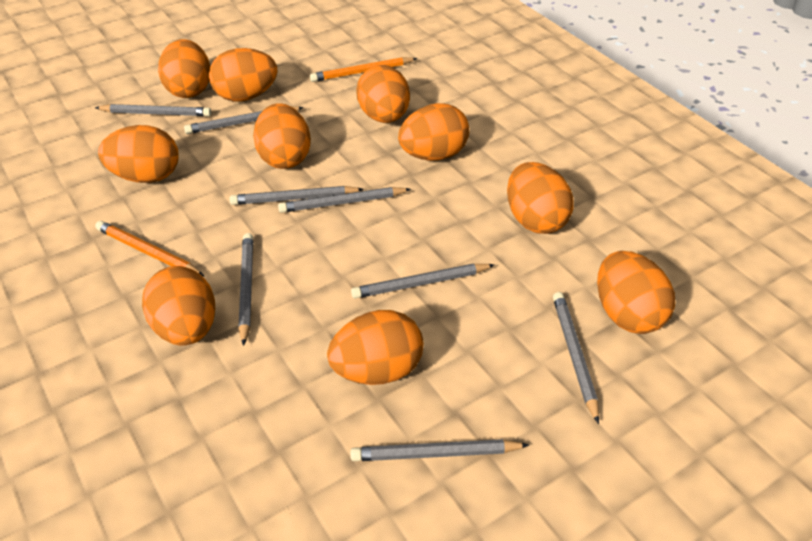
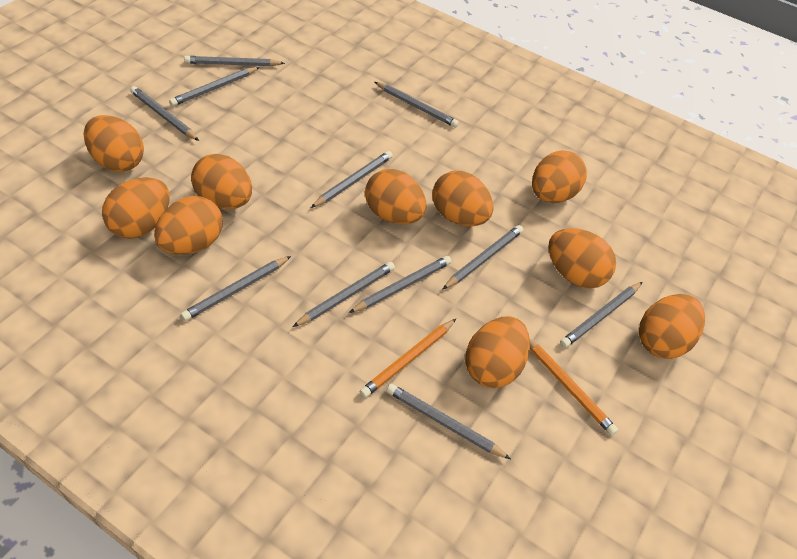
grey pencil: [95,104,211,116] [184,106,304,134] [229,186,364,205] [238,233,253,346] [278,187,411,213] [350,439,529,461] [351,264,495,298] [553,292,599,424] = 8 -> [130,86,199,141] [169,67,259,106] [181,256,291,321] [184,56,285,66] [293,262,395,327] [311,151,393,208] [349,256,451,313] [375,82,459,128] [386,384,511,459] [442,225,523,290] [560,282,642,348] = 11

